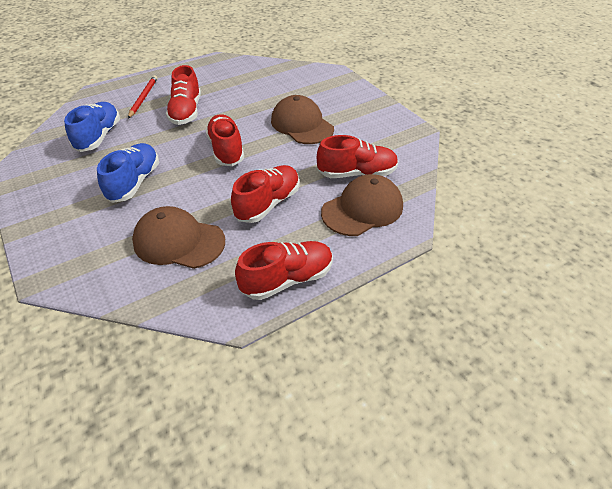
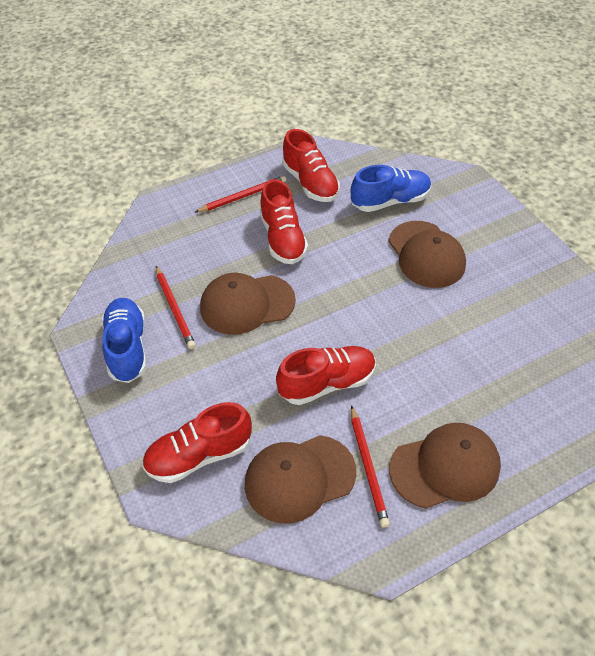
brown cap: [132,206,225,269] [271,95,334,144] [321,174,403,236] = 3 -> [200,273,296,335] [245,435,357,523] [388,221,466,288] [389,423,501,509] = 4
red pencil: [128,75,157,118] = 1 -> [156,266,196,349] [195,176,286,212] [351,405,390,528] = 3
red shoe: [166,65,201,125] [206,114,244,166] [231,165,300,223] [235,241,333,300] [317,135,398,178] = 5 -> [142,402,252,483] [260,179,308,264] [276,346,376,405] [282,129,340,202] = 4

